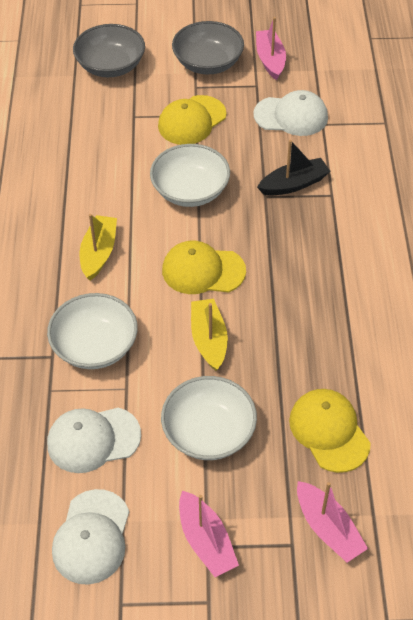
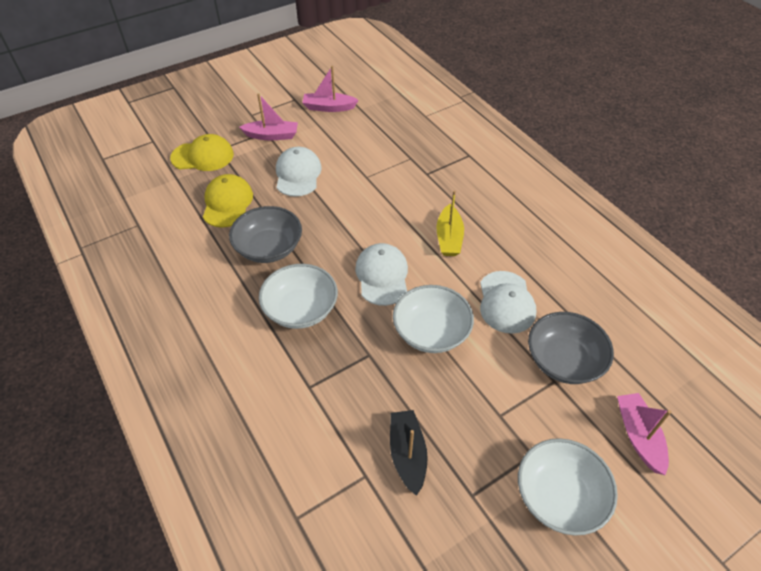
yellow boat: [80,214,117,281] [191,298,228,371] = 2 -> [436,191,464,256] = 1
yellow cap: [158,95,226,145] [162,240,246,294] [289,389,371,473] = 3 -> [170,134,234,171] [203,174,253,228] = 2

